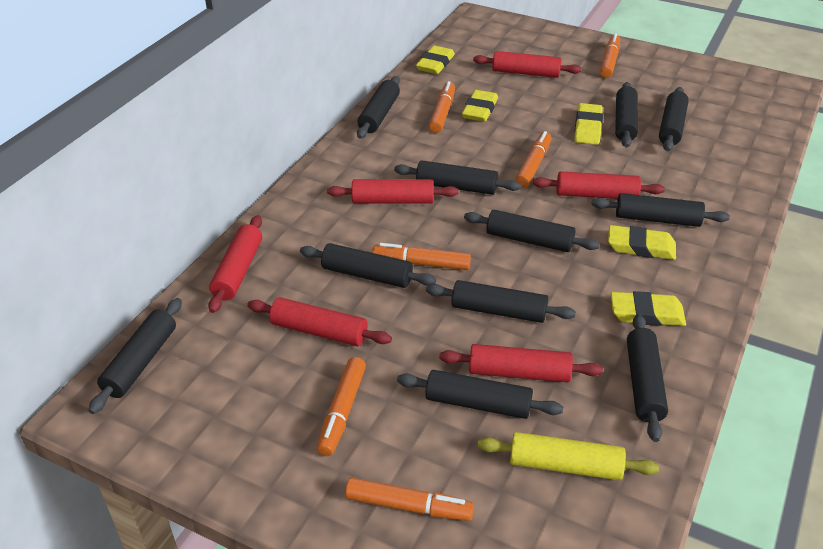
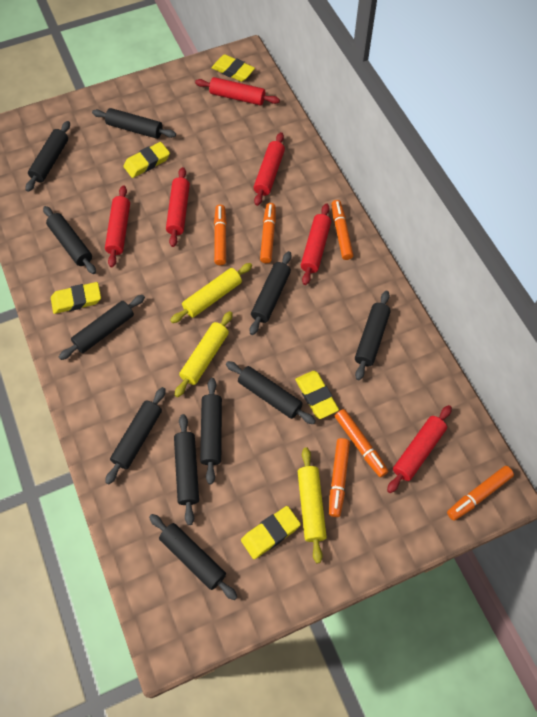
yellow rolling pin: [478,432,659,480] = 1 -> [170,263,252,323] [175,311,233,397] [298,447,327,563] = 3

